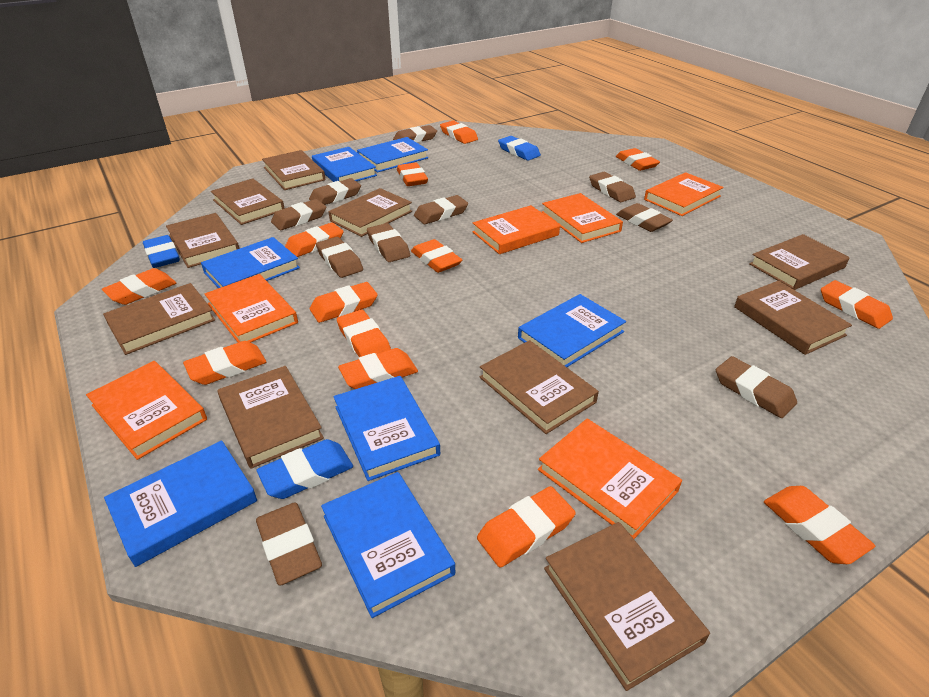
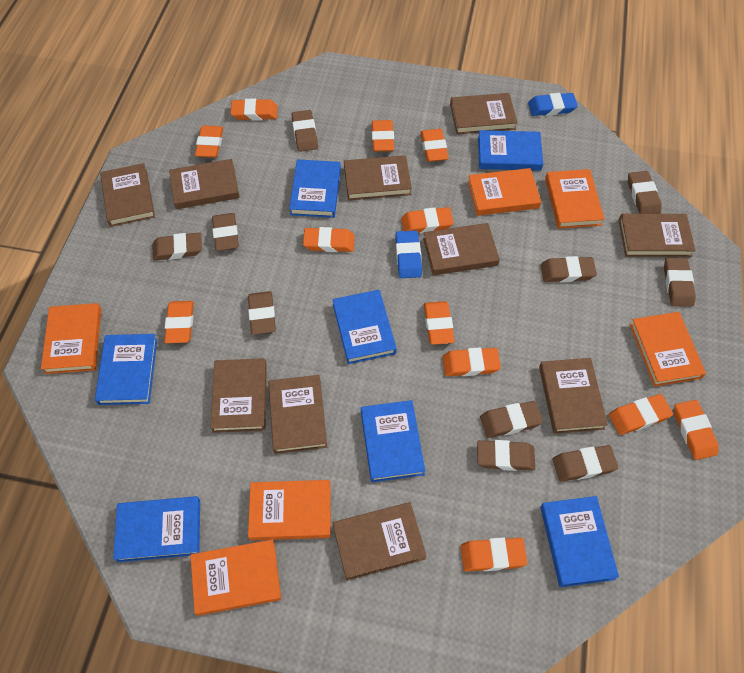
blue eraser: [143,235,180,268] [257,439,353,499] [498,136,541,161] = 3 -> [395,231,422,278] [528,93,578,116] = 2
orange eraser: [102,268,176,305] [183,341,266,385] [285,223,344,257] [310,282,378,323] [337,309,391,357] [338,348,418,389] [397,163,428,186] [411,239,462,273] [440,121,478,144] [477,486,576,568] [616,148,660,171] [764,486,875,564] [821,280,893,329] = 13 -> [164,301,194,343] [195,125,223,158] [231,99,278,120] [303,227,355,252] [372,120,394,152] [401,207,454,234] [420,129,449,162] [424,301,455,345] [442,348,501,376] [461,537,527,572] [609,394,673,435] [674,400,718,460] = 12

